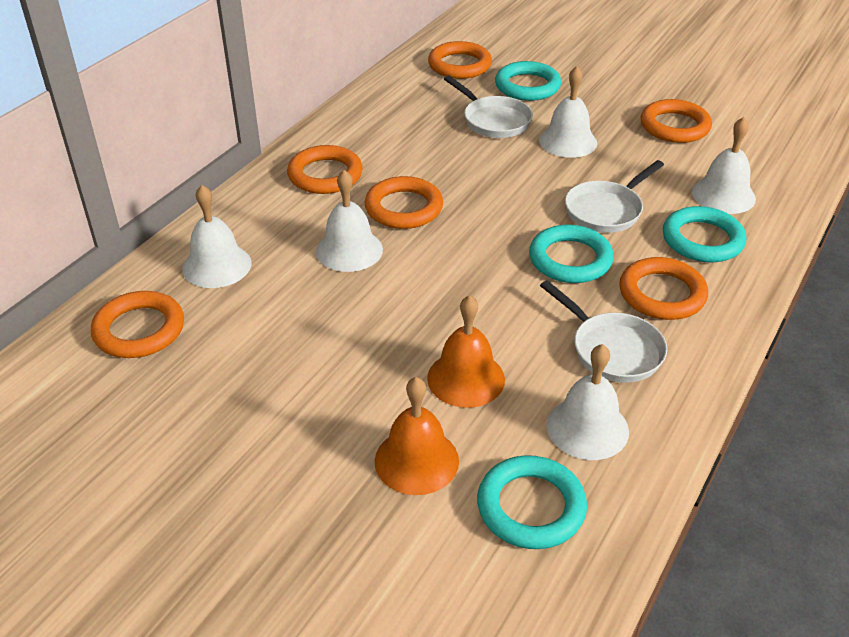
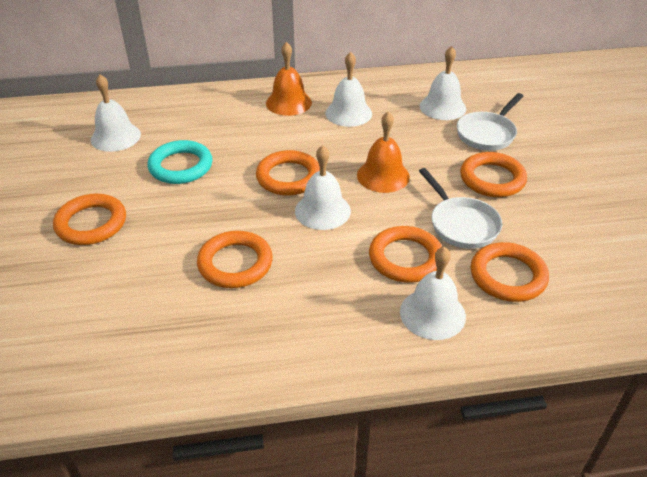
turquoise ring: [477,455,587,549] [495,61,561,101] [529,225,614,283] [663,206,746,263] = 4 -> [148,140,213,184] = 1
white pan: [444,75,533,138] [540,280,667,383] [565,160,664,233] = 3 -> [419,168,502,249] [457,93,523,151] = 2

